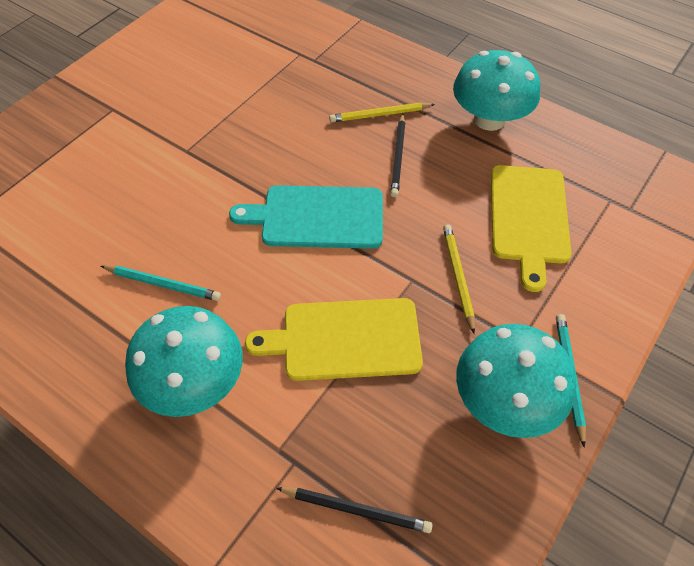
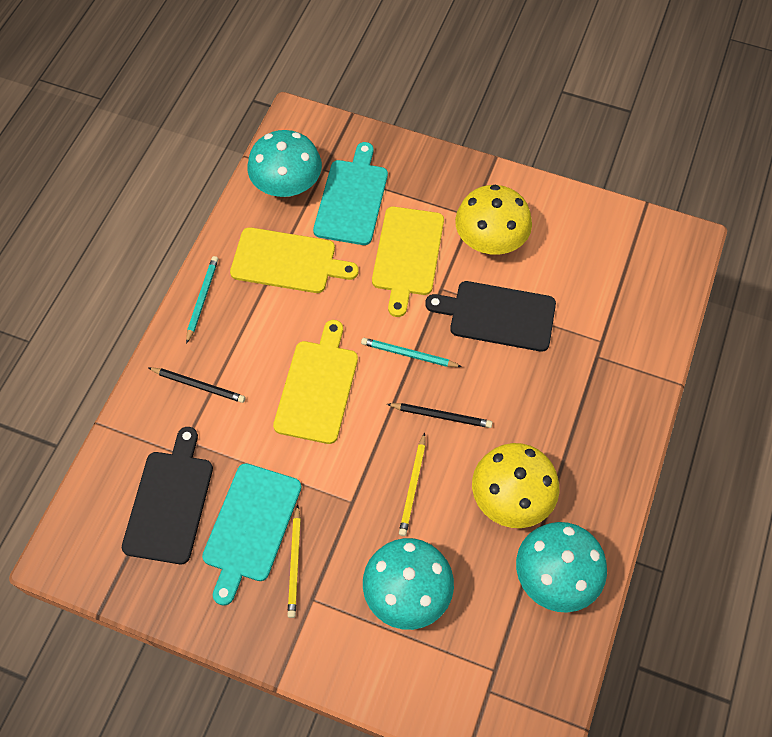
black cutting board: none = 0 -> [122,427,213,564] [425,281,556,352] = 2
turquoise cutting board: [229,185,383,249] = 1 -> [202,463,301,606] [313,142,388,245] = 2
yellow cutting board: [245,298,423,381] [491,165,572,292] = 2 -> [230,227,359,293] [273,320,358,444] [372,207,444,317] = 3
yellow mushroom: none = 0 -> [455,185,532,255] [472,443,559,528] = 2

